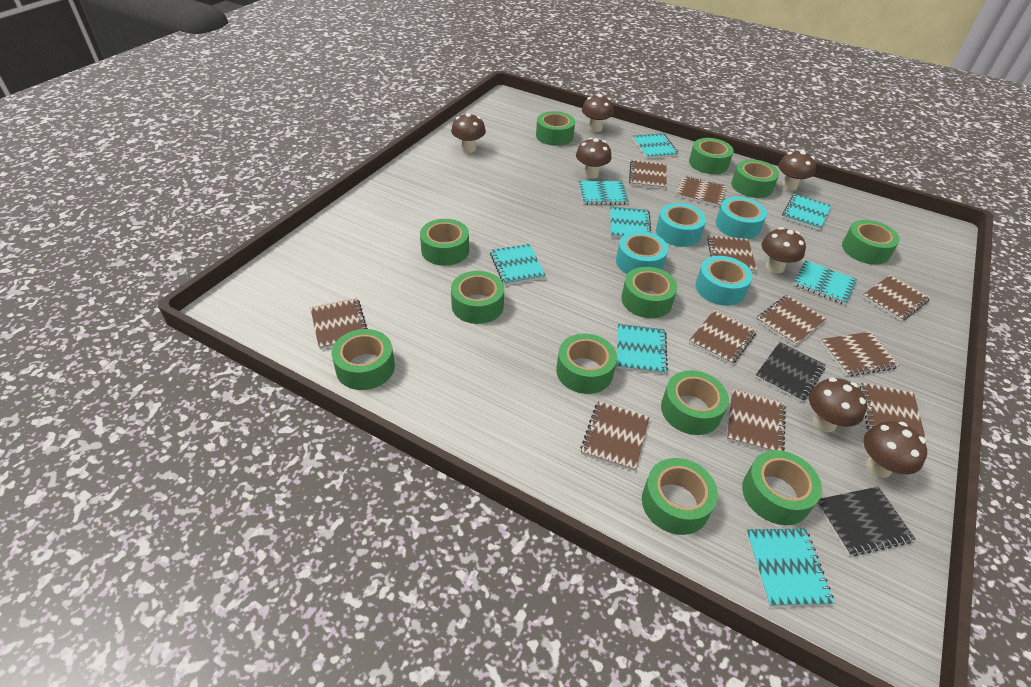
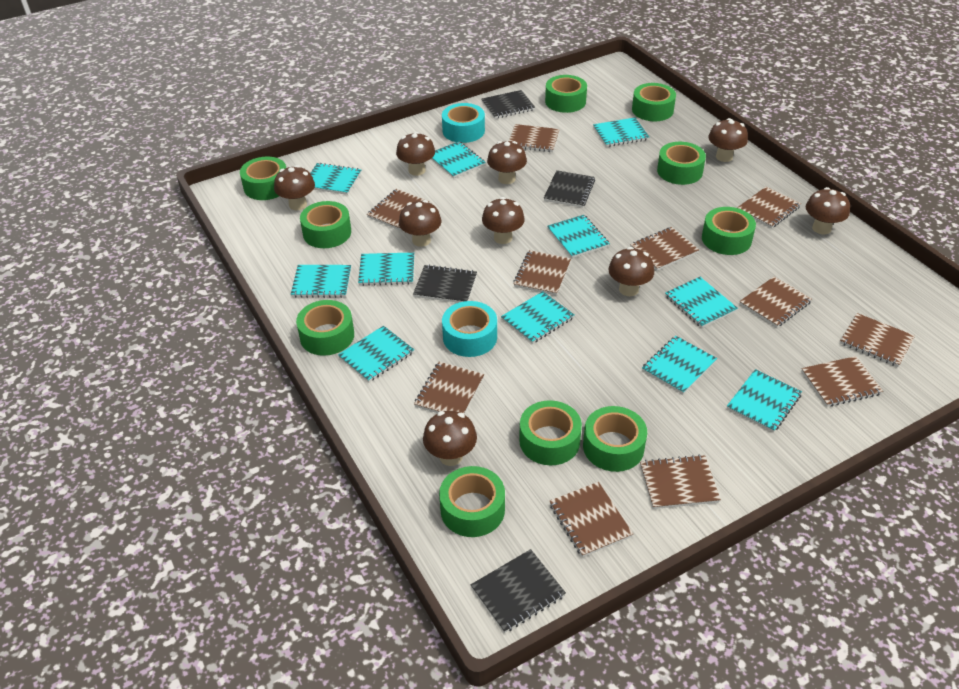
black notebook: [755,342,826,402] [817,487,915,556] = 2 -> [413,265,477,303] [471,549,566,633] [482,90,535,119] [544,170,595,208] = 4
brown mushroom: [451,113,486,153] [576,138,612,179] [582,94,614,132] [761,227,806,273] [778,150,816,191] [809,378,867,432] [863,421,927,478] = 7 -> [274,165,315,210] [396,132,435,176] [399,200,441,247] [423,411,477,466] [482,197,525,244] [487,141,527,184] [608,247,654,296] [708,118,748,162] [806,187,850,234] = 9
green tape: [332,329,395,390] [420,219,469,266] [451,271,504,324] [536,111,575,146] [556,334,617,394] [621,267,677,318] [642,458,718,535] [661,370,729,435] [689,138,734,174] [731,159,779,198] [742,450,822,525] [842,220,900,265] = 12 -> [240,157,286,200] [296,300,354,356] [300,201,351,248] [439,466,505,537] [519,400,582,465] [545,75,587,113] [583,406,647,472] [632,83,676,121] [657,142,706,185] [702,207,756,255] = 10
turquoise notebook: [490,244,546,285] [579,181,629,205] [610,207,651,238] [617,324,668,374] [633,133,679,159] [746,529,834,607] [782,194,831,231] [793,260,857,305] = 8 -> [291,265,351,298] [310,163,361,195] [338,326,414,382] [358,252,414,286] [431,141,486,178] [501,291,574,344] [547,215,610,258] [593,118,649,147] [642,336,717,394] [665,277,738,328] [727,369,802,432] = 11
turquoise tape: [616,231,668,274] [656,203,706,247] [695,256,753,306] [716,197,767,239] = 4 -> [442,103,485,143] [442,301,497,357] = 2

